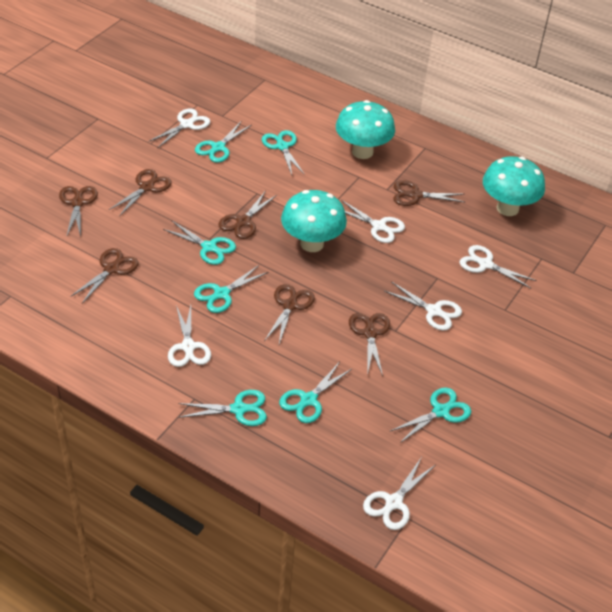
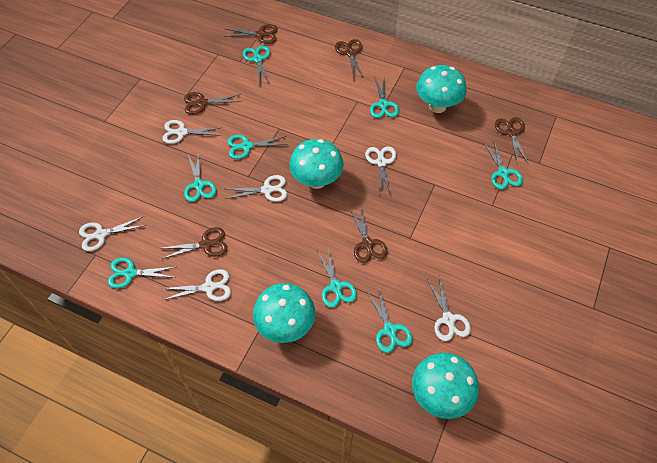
brown scissors: [59,186,98,237] [70,248,139,303] [109,169,172,217] [218,191,277,239] [264,284,315,344] [349,313,390,376] [393,180,465,206] = 7 -> [162,227,228,259] [184,92,242,115] [224,24,278,44] [335,39,364,78] [350,207,388,263] [495,117,528,164] = 6
turquoise mushroom: [281,190,347,252] [336,100,395,159] [483,156,545,216] = 3 -> [253,283,315,343] [289,139,344,189] [412,353,479,419] [416,65,467,113] = 4
turquoise scissors: [163,221,236,265] [178,390,267,426] [194,265,269,313] [195,122,252,163] [262,130,305,175] [279,363,352,423] [390,388,471,443] = 7 -> [108,257,176,289] [184,151,216,202] [227,135,287,159] [243,45,270,85] [316,247,357,308] [366,286,413,353] [370,76,399,118] [483,141,523,189] = 8

